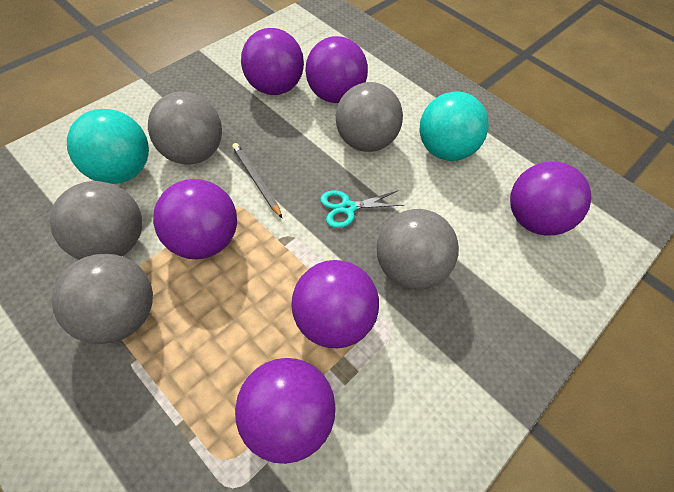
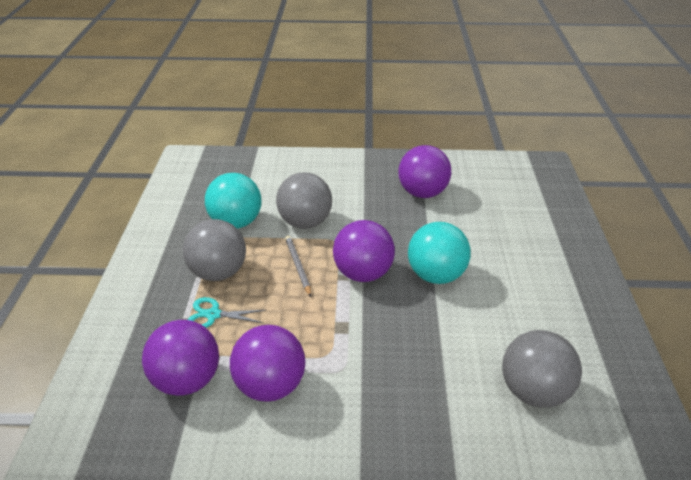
grey ball: [50,181,142,260] [52,253,153,344] [148,92,222,165] [336,82,403,152] [377,209,459,290] = 5 -> [183,219,246,281] [276,173,332,229] [502,330,582,408] = 3
purple ball: [153,179,237,259] [235,358,335,464] [241,28,304,95] [291,260,379,348] [305,36,368,103] [510,161,592,235] = 6 -> [142,320,219,396] [230,325,305,402] [333,220,395,282] [398,145,451,198] = 4

